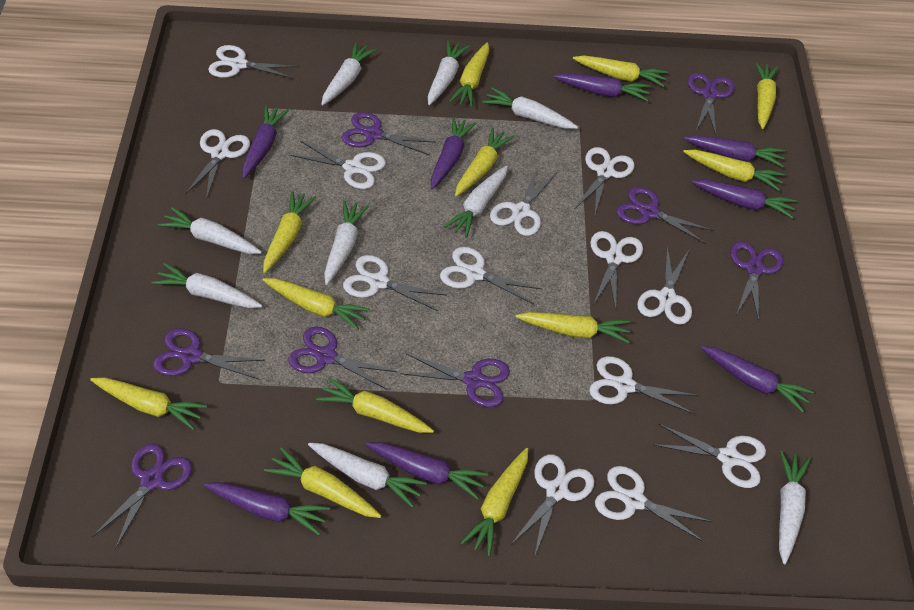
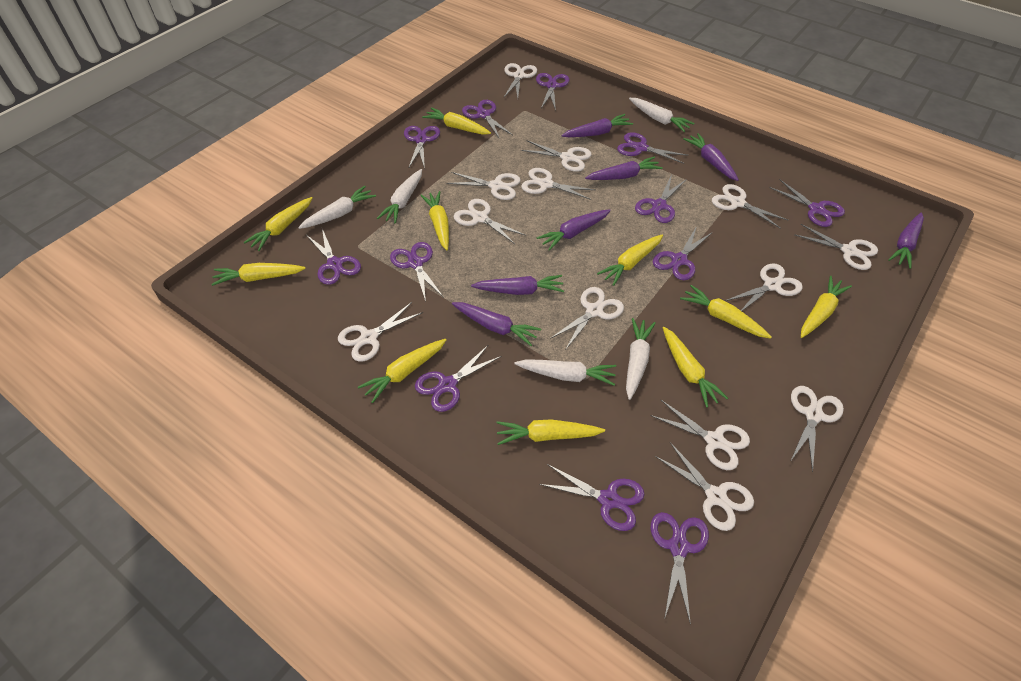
purple carrot: [203,482,330,535] [242,105,289,178] [366,442,488,499] [431,117,477,189] [553,73,651,101] [684,135,785,167] [692,180,797,219] [701,346,814,412] = 8 -> [452,302,541,346] [471,275,564,295] [537,209,611,251] [561,114,633,137] [585,157,663,180] [683,133,739,181] [888,212,924,269] = 7
purple scissors: [92,444,192,549] [153,328,265,379] [288,327,397,390] [342,112,436,155] [400,353,510,407] [617,187,714,244] [688,73,734,135] [730,241,783,322] = 8 -> [306,229,361,285] [390,242,443,302] [404,126,440,169] [415,345,502,412] [462,100,513,139] [536,73,569,111] [539,464,645,531] [617,132,689,164] [635,175,687,223] [650,512,709,625] [653,226,713,280] [769,179,845,227] = 12
white carrot: [152,263,262,308] [158,207,262,254] [308,443,427,508] [321,42,377,105] [324,201,369,285] [428,40,470,105] [444,166,508,238] [482,88,578,129] [779,451,811,564] = 9 -> [298,186,376,229] [377,169,422,224] [514,359,616,386] [626,318,656,400] [629,98,694,132] = 5
yellow carrot: [90,377,207,430] [263,191,317,273] [263,278,370,330] [264,447,381,518] [316,377,434,433] [449,42,489,107] [455,127,515,197] [460,448,528,557] [516,312,631,343] [573,55,668,87] [683,150,785,191] [755,62,779,129] = 12 -> [211,263,306,286] [244,197,313,251] [358,339,447,403] [420,191,449,250] [422,107,491,135] [496,419,605,445] [597,234,663,286] [663,327,728,408] [680,285,772,338] [801,276,852,338] = 10

